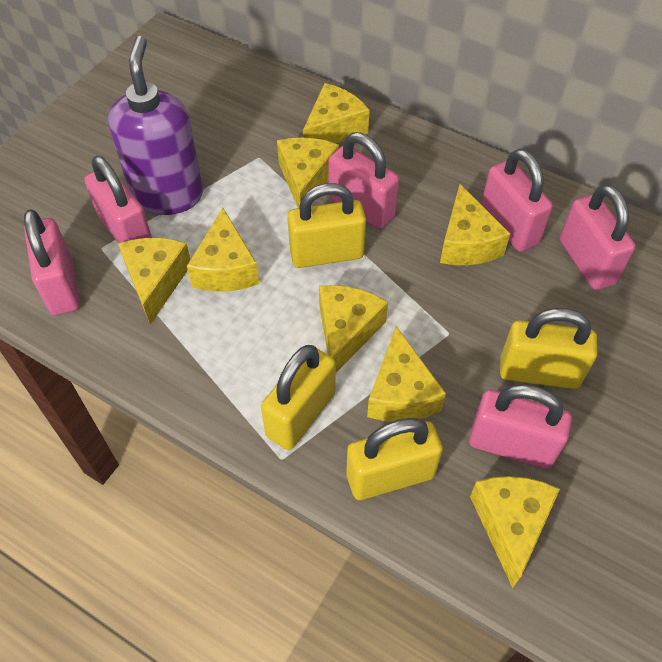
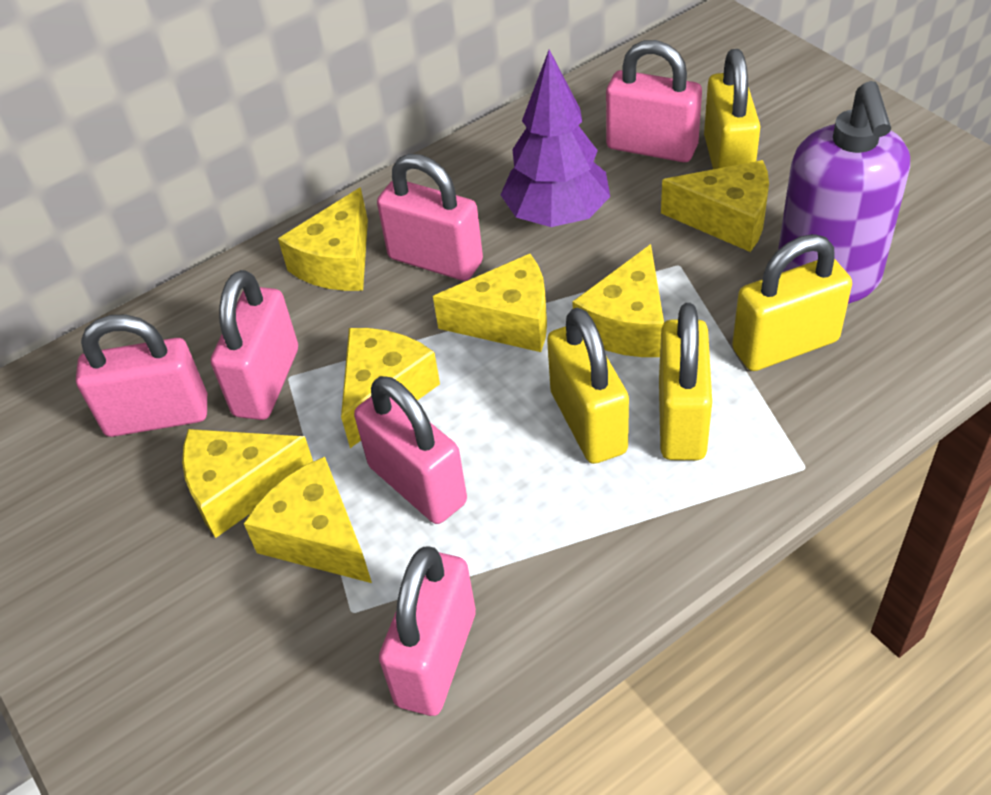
purple tree: none = 0 -> [501,50,610,227] = 1
yellow cheese: [118,238,191,325] [187,208,259,292] [277,138,339,208] [303,83,370,143] [319,285,388,372] [367,326,446,421] [440,184,510,265] [470,476,560,588] = 8 -> [182,429,313,538] [244,457,372,583] [278,187,368,291] [341,328,440,448] [433,254,547,352] [572,244,664,357] [661,160,769,252] = 7

